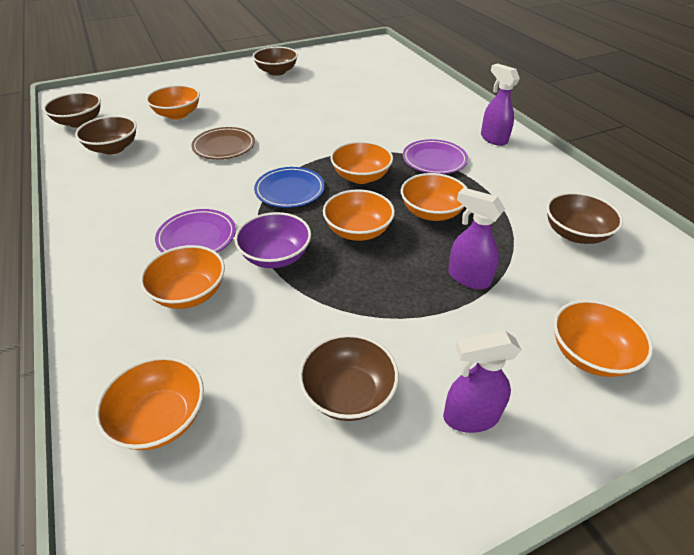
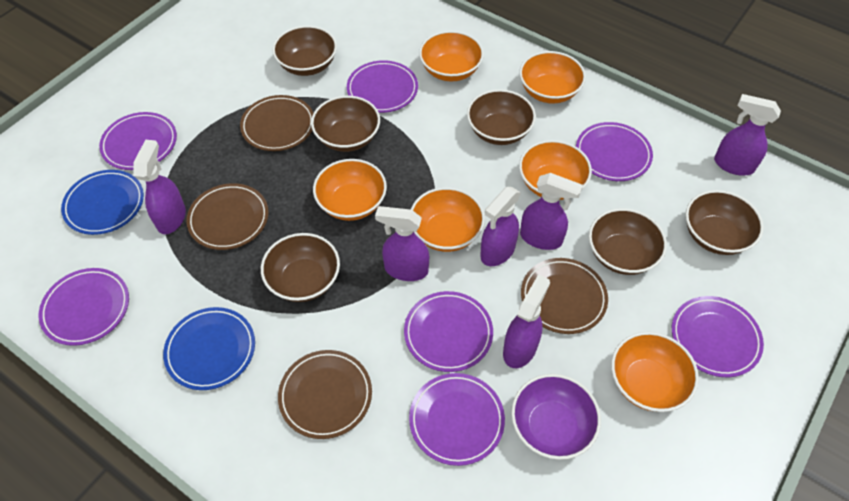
blue plate: [254,167,325,208] = 1 -> [61,170,144,235] [163,307,255,390] = 2
brown bowl: [43,92,101,128] [75,116,137,155] [253,47,298,76] [299,334,399,421] [546,192,623,244] = 5 -> [261,233,340,302] [272,25,337,76] [311,96,380,152] [467,89,536,145] [589,208,667,275] [686,190,764,255] = 6
brown plate: [192,127,255,159] = 1 -> [186,183,269,250] [240,95,313,151] [278,350,372,439] [521,258,608,334] = 4
orange bowl: [95,356,204,450] [140,245,225,309] [146,85,200,119] [323,189,395,241] [330,141,393,184] [401,173,467,221] [554,300,653,377] = 7 -> [313,159,387,221] [411,187,485,252] [419,31,484,81] [519,51,586,103] [519,140,592,200] [611,332,699,412] = 6
purple plate: [155,209,236,252] [403,139,468,174] = 2 -> [39,268,129,346] [99,112,177,170] [347,60,418,113] [404,291,493,372] [409,373,505,466] [576,122,653,181] [672,296,764,377] = 7
purple spray bottle: [443,330,521,433] [448,188,505,289] [481,64,520,146] = 3 -> [133,140,186,234] [375,206,429,281] [480,187,521,266] [503,274,550,368] [520,173,583,250] [714,94,781,176] = 6

